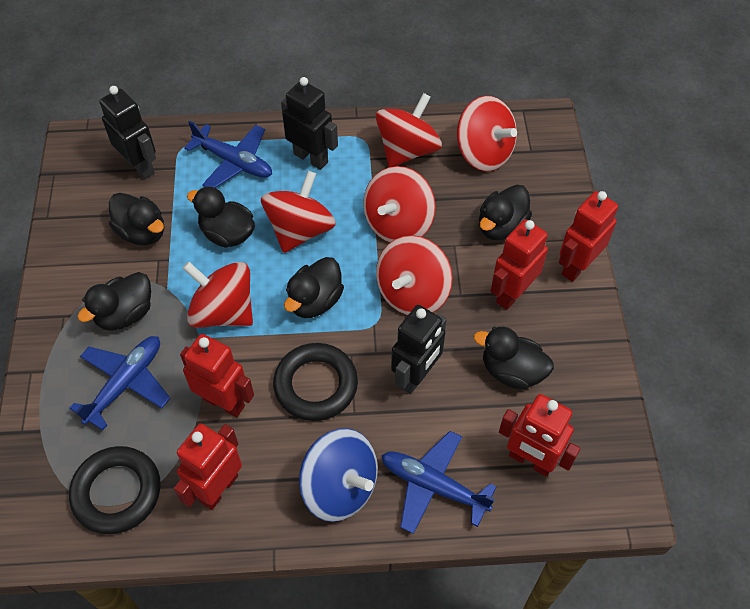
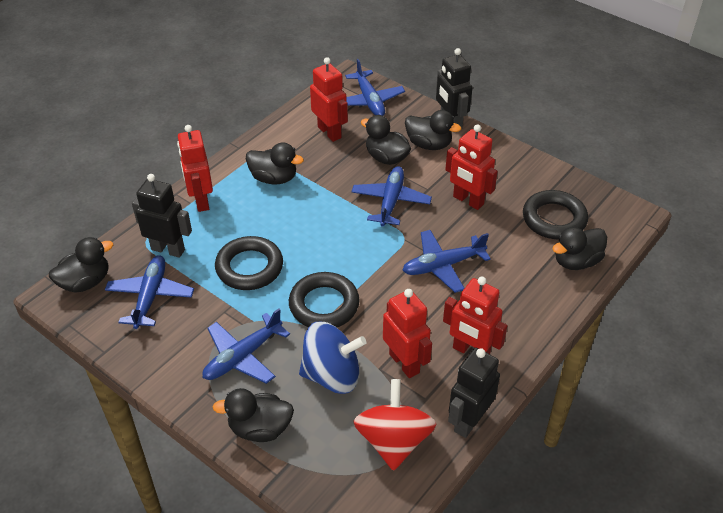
black ring: [69,446,161,534] [273,343,358,421] = 2 -> [215,236,283,290] [289,272,360,328] [523,190,588,239] = 3
blue plane: [69,336,170,430] [184,121,272,188] [381,431,497,534] = 3 -> [105,255,194,329] [203,308,290,384] [345,59,405,116] [351,166,432,227] [402,230,491,293] = 5
red spinning top: [182,262,253,328] [261,171,336,253] [363,166,436,243] [375,93,442,167] [376,235,453,315] [457,96,517,171] = 6 -> [353,379,436,471] = 1

